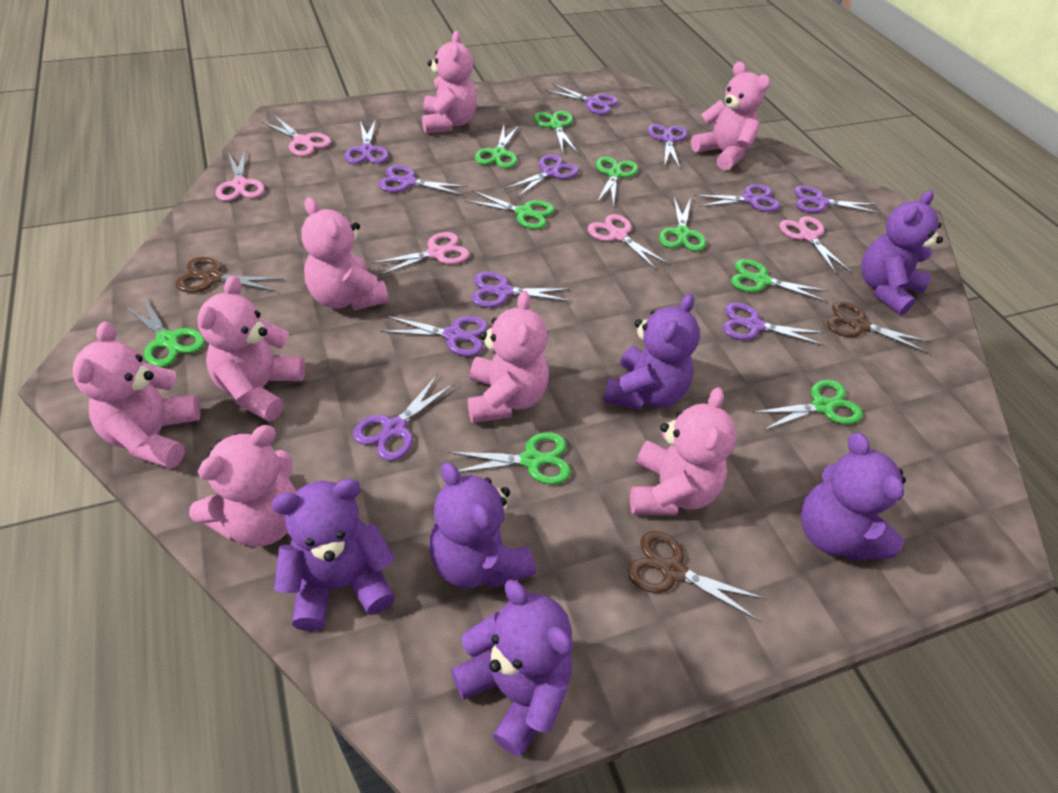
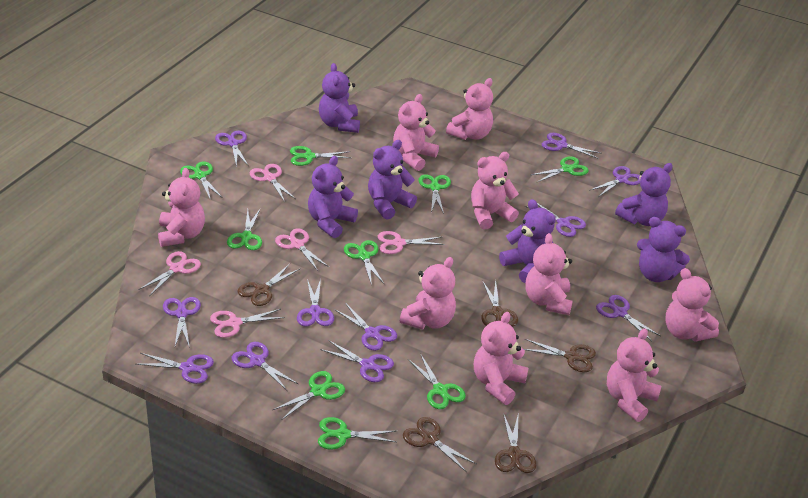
brown scissors: [175,257,284,293] [628,531,765,621] [827,301,931,354] = 3 -> [238,264,300,306] [403,417,476,472] [481,280,518,327] [495,413,536,473] [524,339,596,372] = 5
pink teddy bear: [72,322,201,469] [189,425,297,547] [197,276,305,422] [302,197,389,311] [422,31,477,133] [467,291,549,423] [630,387,737,515] [691,61,770,170] = 8 -> [158,168,205,247] [393,94,439,171] [400,257,456,330] [446,78,493,140] [471,152,519,229] [474,312,529,405] [525,233,573,315] [607,328,662,422] [665,268,719,342] = 9

